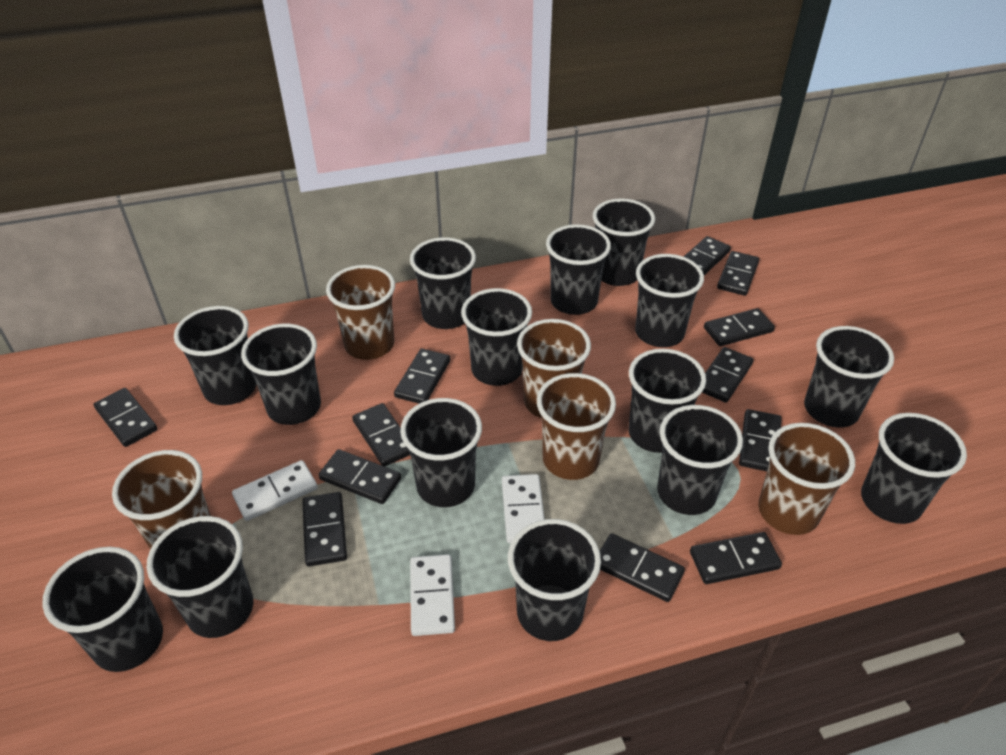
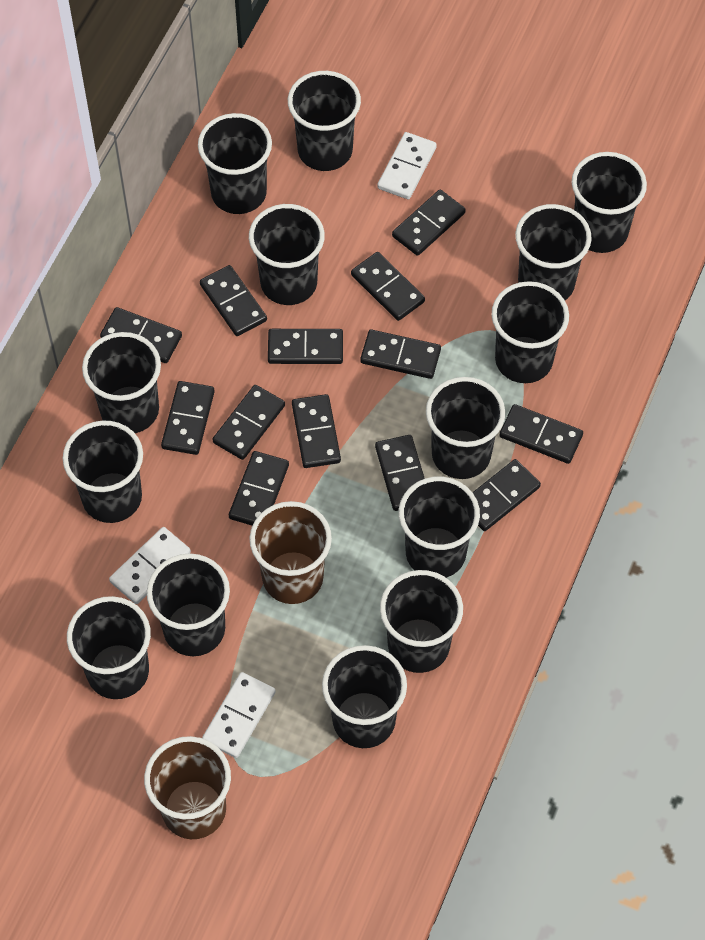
black cup: [42,547,163,672] [147,516,254,638] [174,306,257,405] [241,324,321,425] [400,398,482,507] [410,237,476,329] [461,288,532,386] [508,519,601,641] [546,224,611,315] [593,198,655,286] [629,349,706,453] [635,254,704,347] [657,405,743,515] [804,326,894,428] [861,413,967,524] = 15 -> [63,421,143,523] [67,596,151,699] [82,332,161,433] [147,553,230,656] [198,113,272,214] [249,204,325,305] [288,71,361,171] [322,645,407,748] [380,570,463,673] [399,477,480,578] [426,377,505,479] [491,281,569,383] [515,204,592,300] [572,152,647,253] = 14
black domino: [94,388,157,447] [302,492,347,567] [319,449,401,504] [352,403,410,466] [394,349,450,404] [600,533,685,602] [684,236,731,275] [690,532,782,584] [702,347,753,403] [704,308,775,346] [717,251,759,296] [739,409,782,471] = 12 -> [100,307,182,363] [161,381,215,455] [200,265,267,336] [213,385,285,460] [229,451,289,526] [268,329,343,364] [292,394,341,468] [351,252,425,321] [360,329,441,379] [375,435,425,511] [392,190,466,256] [472,459,541,531] [499,404,583,464] = 13
brown cup: [112,450,211,549] [326,265,395,360] [517,319,591,418] [537,373,616,480] [758,423,855,535] = 5 -> [144,736,231,839] [249,501,332,604] = 2

